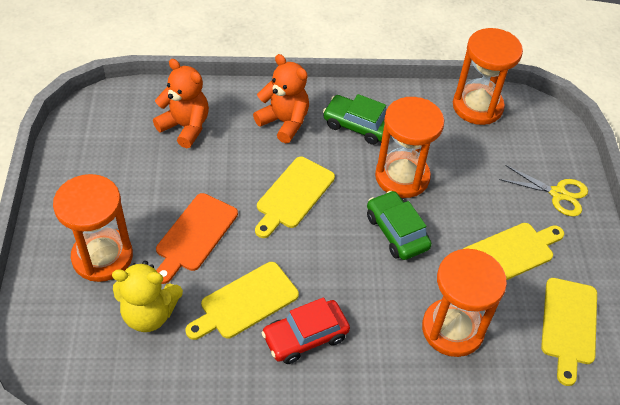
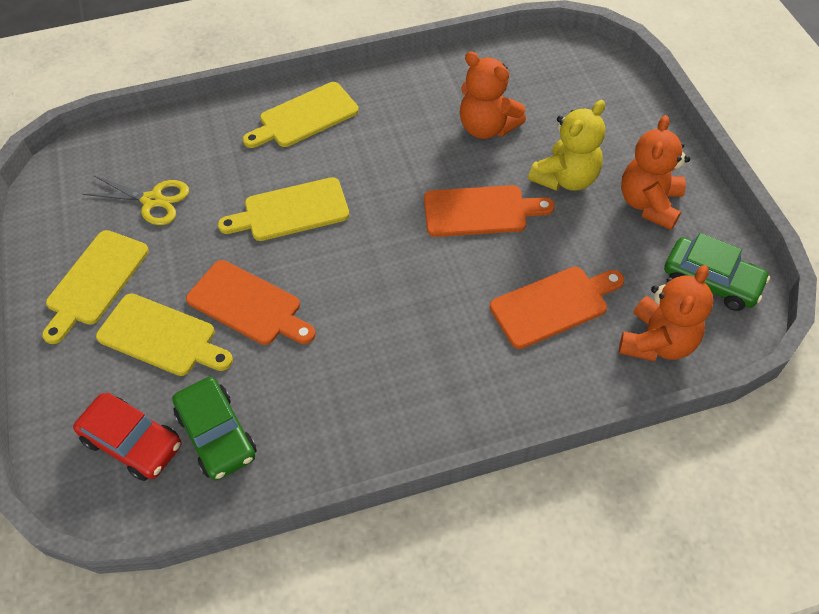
orange cutting board: [156,193,238,284] = 1 -> [186,260,316,345] [424,185,555,237] [490,267,624,349] = 3
orange hourglass: [53,174,133,282] [375,97,444,198] [422,248,507,357] [453,28,523,125] = 4 -> none = 0
orange teddy bear: [153,59,209,148] [253,54,309,143] = 2 -> [460,51,526,139] [619,265,714,361] [621,115,690,230] = 3

